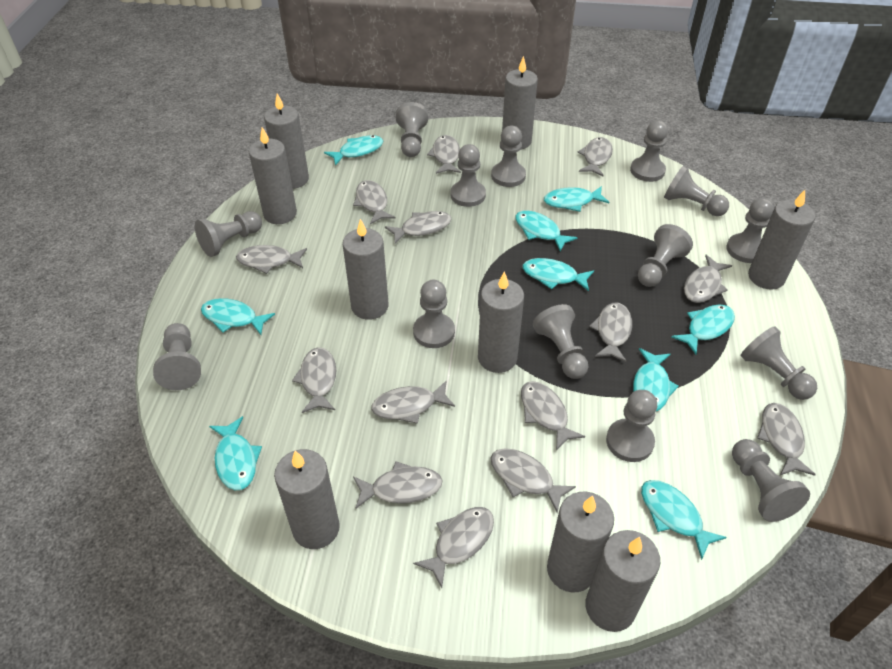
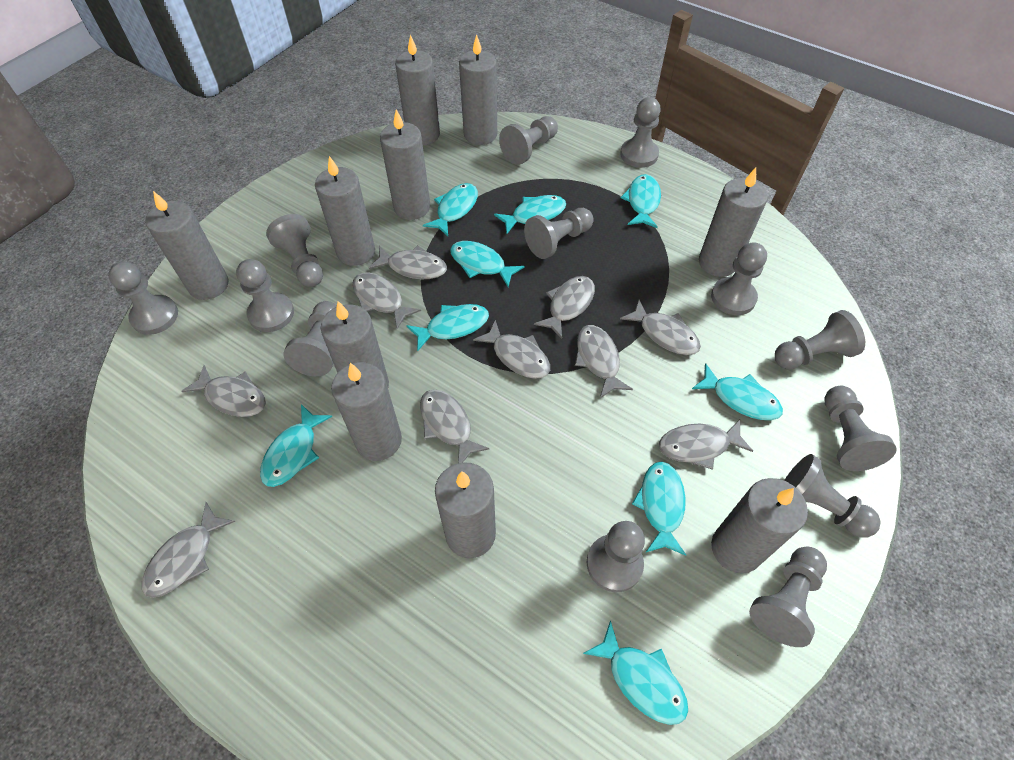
grey candle: [249,127,297,224] [264,93,309,189] [274,449,340,549] [343,219,389,320] [478,271,524,373] [502,56,538,150] [547,492,614,592] [585,530,660,632] [748,190,815,290] = 9 -> [145,191,229,300] [315,156,375,266] [321,301,389,387] [331,362,402,461] [380,109,430,220] [395,35,440,145] [435,462,496,558] [459,34,497,145] [699,168,768,277] [711,478,808,574] = 10
grey fish: [236,245,307,274] [292,347,336,413] [353,180,396,224] [353,461,442,508] [371,381,455,424] [385,211,451,244] [413,507,494,588] [427,135,461,174] [491,448,576,513] [521,381,585,451] [578,137,613,176] [589,303,632,362] [684,255,732,303] [757,403,816,476] = 14 -> [142,502,235,598] [182,365,266,417] [352,272,421,329] [369,246,447,279] [420,389,490,463] [473,320,550,379] [534,276,595,339] [575,325,633,398] [620,300,701,355] [659,420,753,470] = 10
grey pawn: [153,323,201,390] [195,211,262,257] [396,102,428,157] [413,280,455,348] [451,144,486,207] [491,126,526,187] [533,304,588,379] [606,390,657,462] [630,120,668,182] [638,224,693,287] [664,166,729,216] [726,198,774,263] [732,439,810,522] [741,326,817,400] = 14 -> [108,262,178,335] [236,259,294,332] [266,214,323,287] [283,301,337,376] [499,116,558,165] [524,208,594,259] [587,521,645,592] [620,97,661,168] [711,242,767,315] [749,546,827,647] [775,310,865,369] [784,454,881,538] [824,386,897,471] = 13

